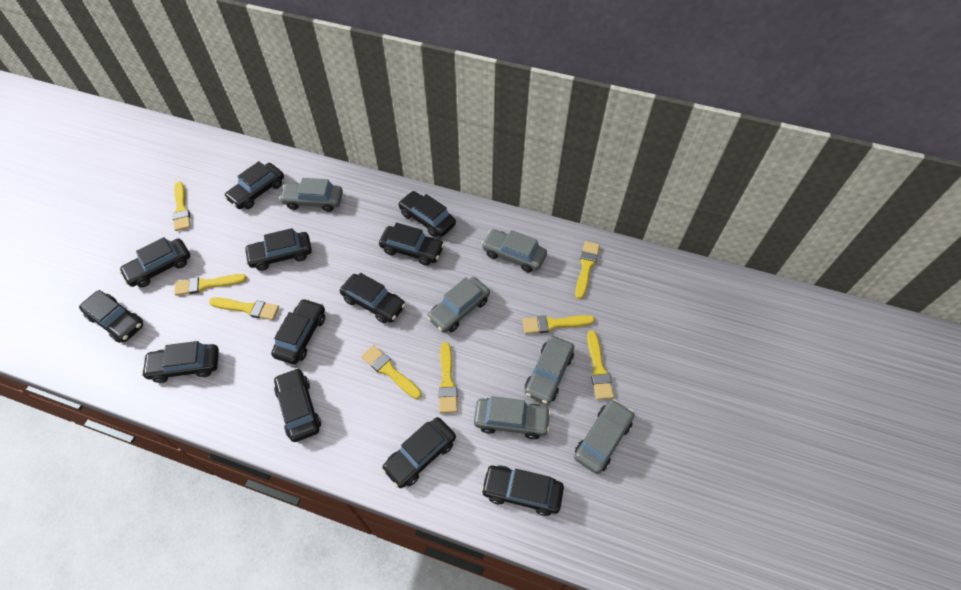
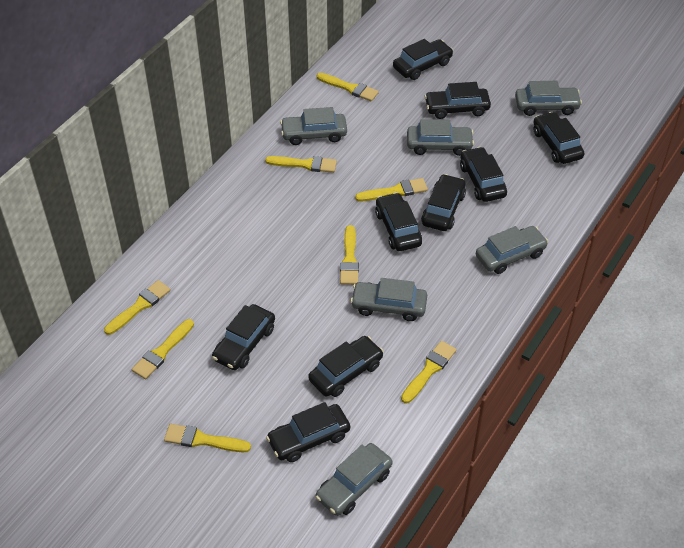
black car: [79,290,143,343] [119,237,190,287] [141,341,219,383] [224,161,284,209] [244,228,312,271] [271,298,325,364] [274,368,321,442] [340,273,406,323] [379,223,445,266] [382,417,456,488] [398,191,456,237] [481,465,564,516] = 12 -> [212,304,275,370] [266,402,350,462] [308,336,384,397] [375,192,422,251] [393,39,453,80] [421,174,466,231] [424,82,491,119] [460,147,507,202] [533,112,585,164] = 9

